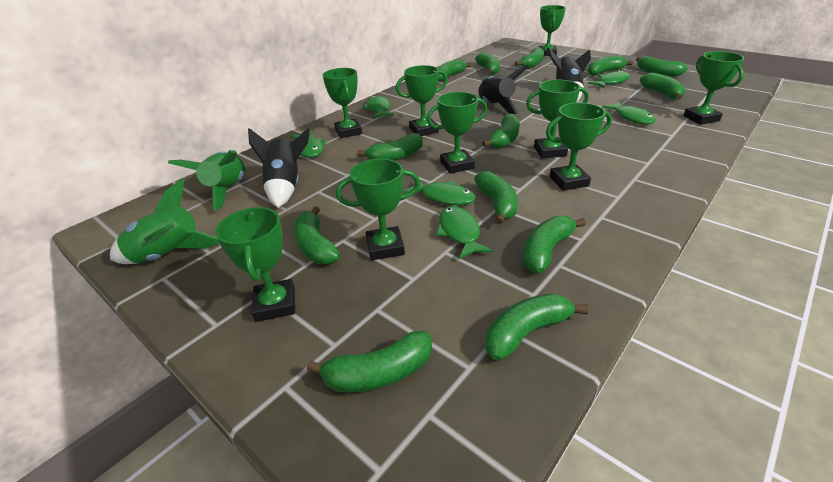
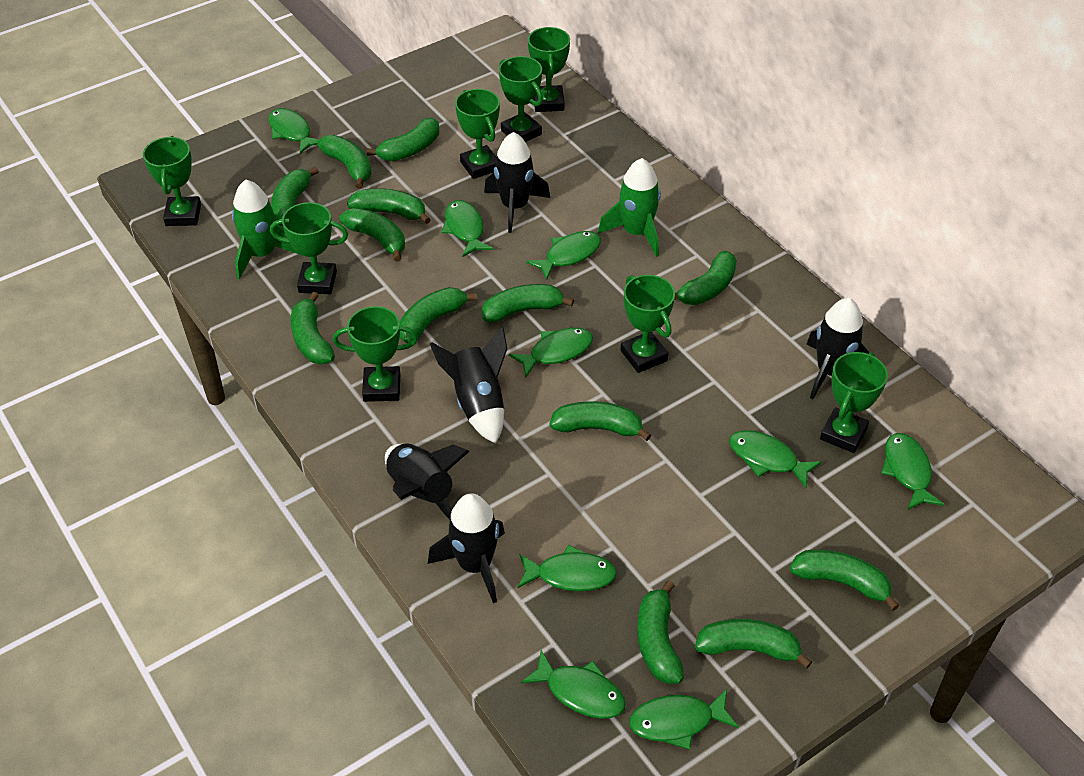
black rocket: [248,128,310,208] [478,65,528,114] [547,47,591,101] = 3 -> [385,443,470,519] [428,493,505,603] [430,327,507,443] [484,132,550,233] [807,298,870,399] = 5
green fish: [290,131,327,158] [363,95,394,118] [403,181,476,205] [436,206,493,259] [588,70,630,88] [602,101,656,124] = 6 -> [269,108,319,154] [441,200,494,257] [509,328,593,377] [517,545,617,591] [521,650,626,718] [526,231,601,280] [629,689,739,750] [729,430,821,488] [881,433,945,510] = 9
green trophy: [215,207,295,322] [323,68,362,138] [336,159,420,260] [396,65,448,136] [427,92,488,174] [526,79,589,158] [539,5,565,56] [546,103,612,191] [683,51,744,125] = 9 -> [143,136,201,226] [270,202,348,294] [333,306,418,402] [455,89,500,179] [499,56,543,142] [528,27,570,112] [621,275,675,373] [820,352,888,453] = 8

